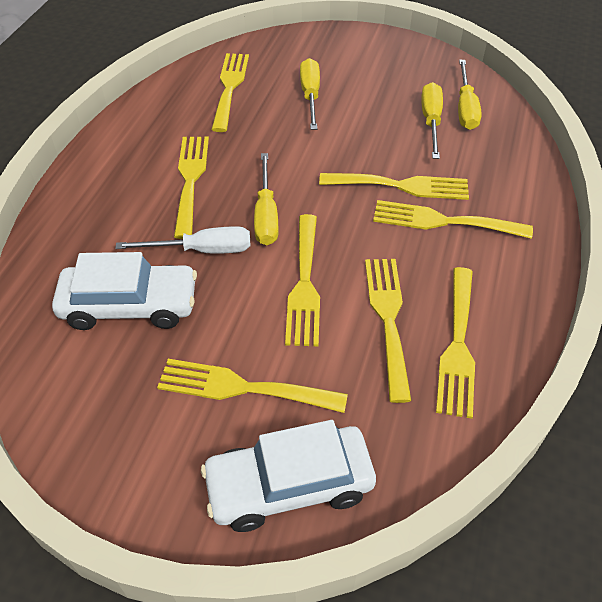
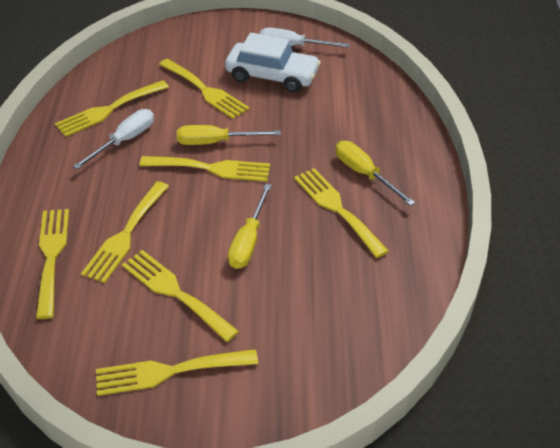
white car: [52,252,197,330] [201,420,376,532] = 2 -> [225,33,321,93] = 1
white screwdriver: [115,226,250,254] = 1 -> [73,109,154,169] [260,28,350,48] = 2
yellow screwdriver: [254,153,279,245] [300,58,320,130] [421,82,443,159] [458,60,482,130] = 4 -> [177,125,281,145] [228,184,272,269] [335,141,415,206] = 3

